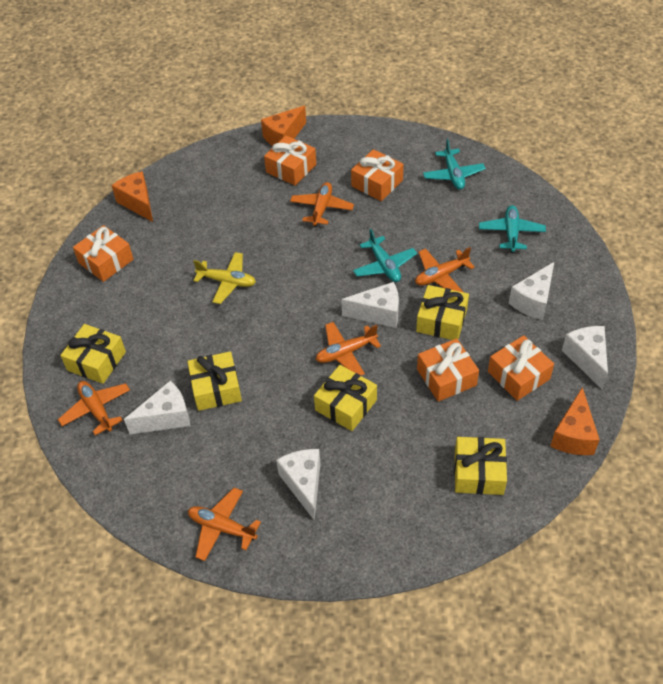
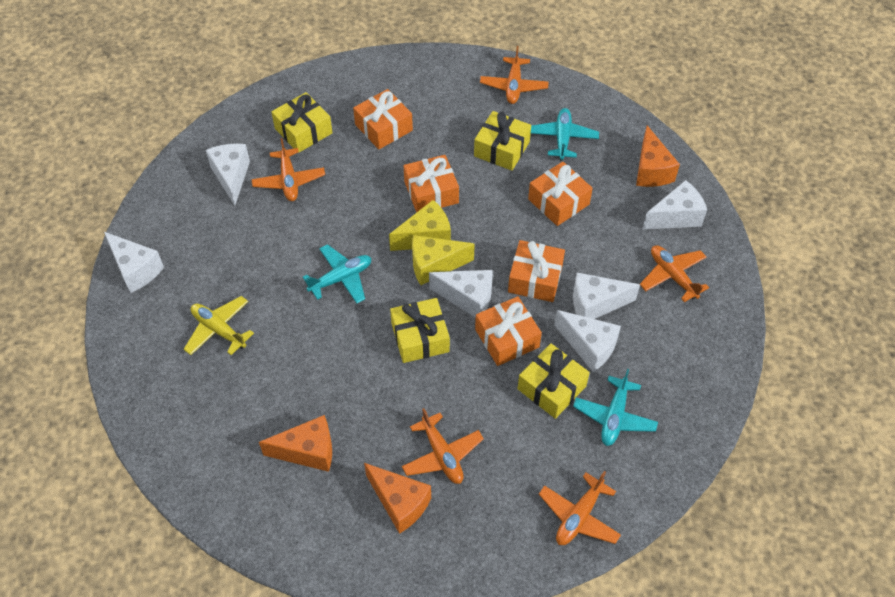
white cheese: [124,381,191,434] [276,449,320,521] [341,282,399,328] [509,262,554,320] [562,326,608,390] = 5 -> [104,232,164,293] [206,144,250,206] [429,270,493,318] [554,310,621,372] [573,273,640,319] [642,180,707,229] = 6
yellow cheese: none = 0 -> [389,200,451,251] [412,235,475,285] = 2
yellow gift: [60,324,126,384] [187,351,242,411] [314,365,377,431] [416,285,469,340] [454,437,507,495] = 5 -> [271,92,333,153] [390,298,450,363] [474,111,531,171] [518,343,590,419] = 4

